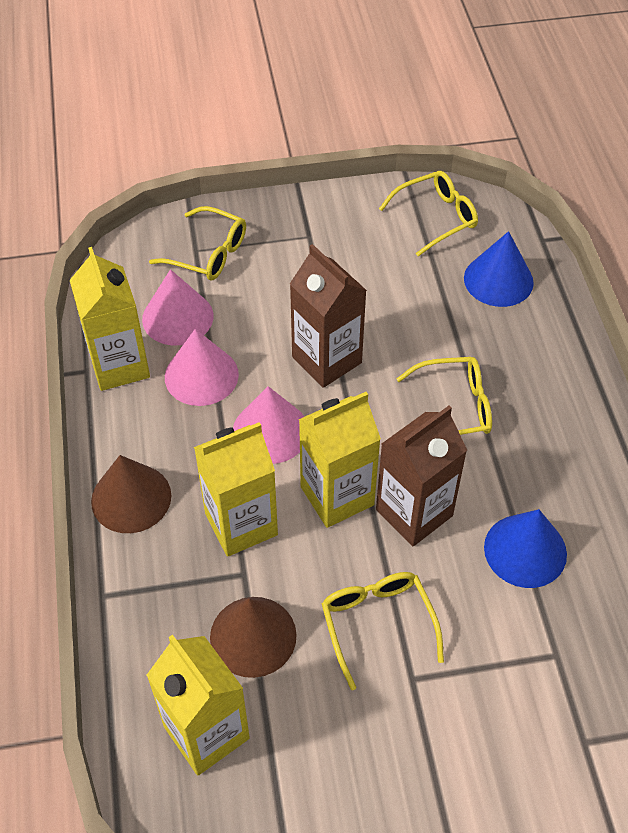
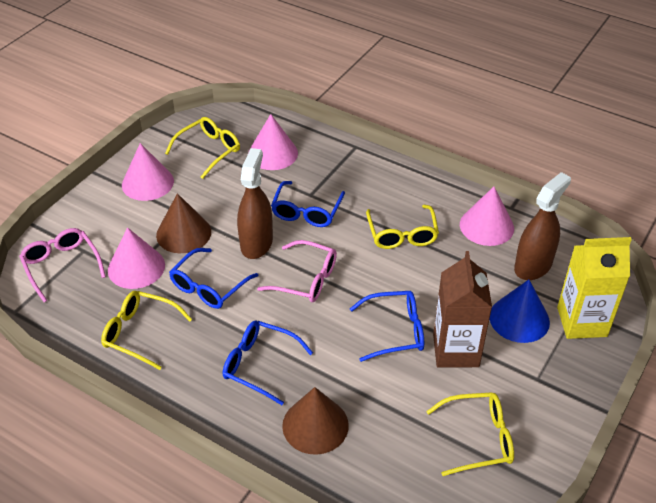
blue cone: [464,231,534,307] [484,509,567,588] = 2 -> [490,280,550,343] = 1
blue glasses: none = 0 -> [169,248,259,309] [223,321,313,405] [271,181,345,227] [350,291,424,362] = 4
brown carton: [290,244,367,388] [376,406,467,546] = 2 -> [433,251,492,367] = 1
brown spray bottle: none = 0 -> [237,148,273,259] [514,172,571,280] = 2
pink cone: [142,269,213,346] [165,329,239,406] [233,386,304,464] = 3 -> [108,227,165,289] [122,143,174,201] [248,114,298,170] [460,186,514,246] = 4
pink glasses: none = 0 -> [19,228,106,302] [257,240,337,302] = 2
yellow carton: [70,247,150,391] [147,635,250,776] [194,422,278,557] [299,392,381,528] = 4 -> [557,237,632,339] = 1

